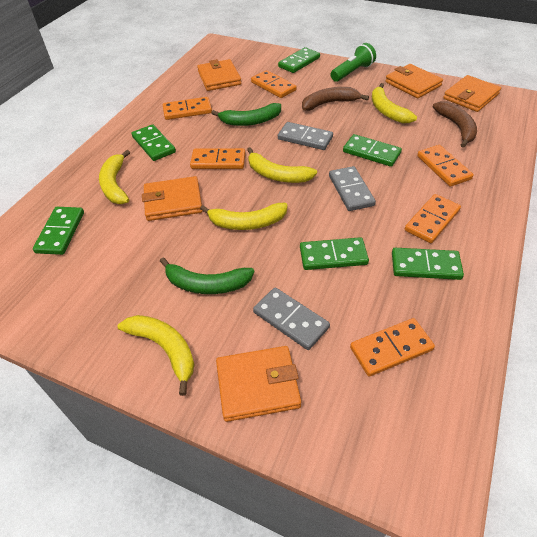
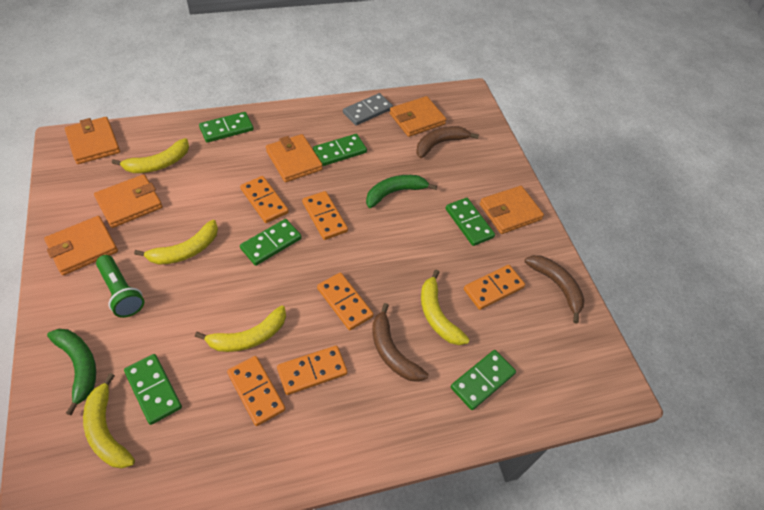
brown banana: [302,87,369,111] [433,101,477,148] = 2 -> [372,303,428,382] [416,126,479,158] [525,255,585,324] = 3
grey domino: [253,288,330,350] [278,122,333,150] [329,166,376,211] = 3 -> [343,93,393,126] = 1
orange wallet: [142,176,202,221] [197,59,241,91] [216,346,301,422] [385,64,443,98] [443,75,501,112] = 5 -> [44,216,118,275] [65,117,120,164] [94,174,163,228] [266,134,323,182] [390,96,446,137] [480,186,544,234] = 6

